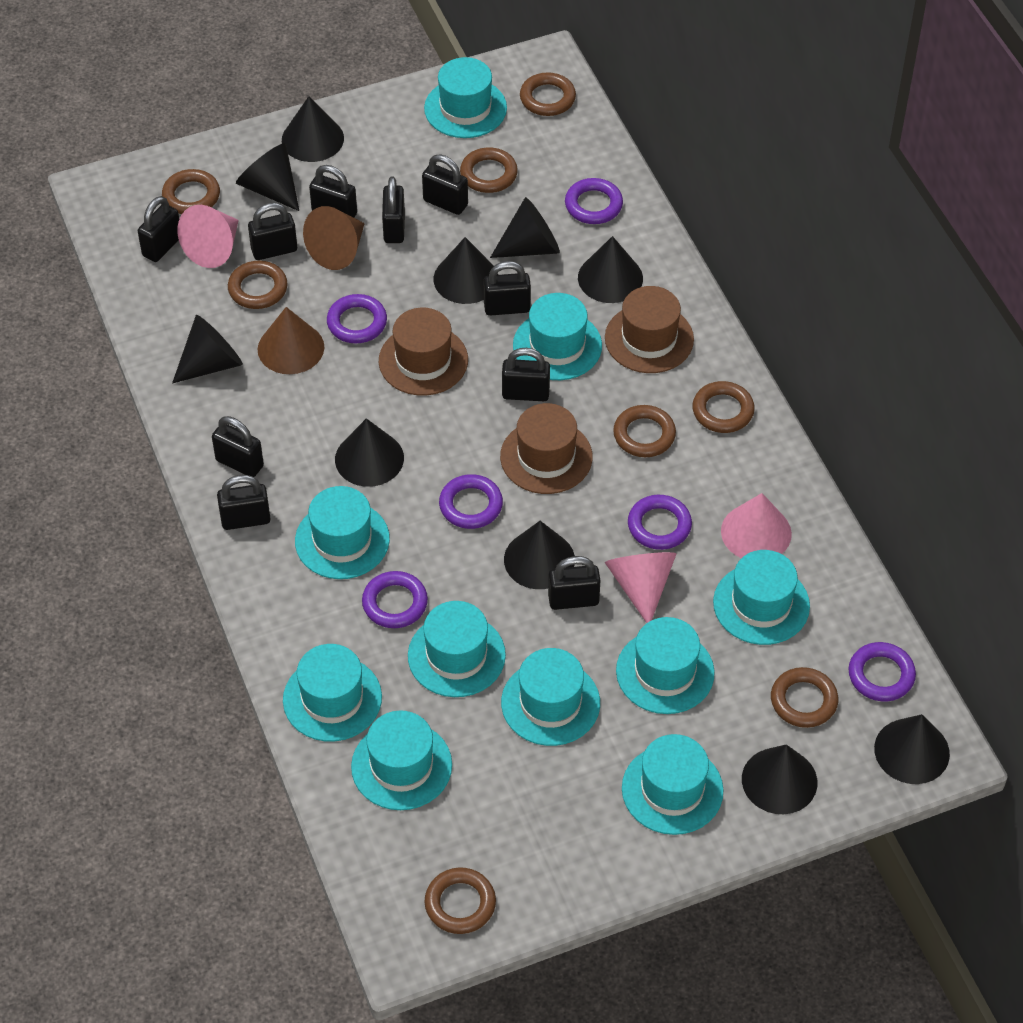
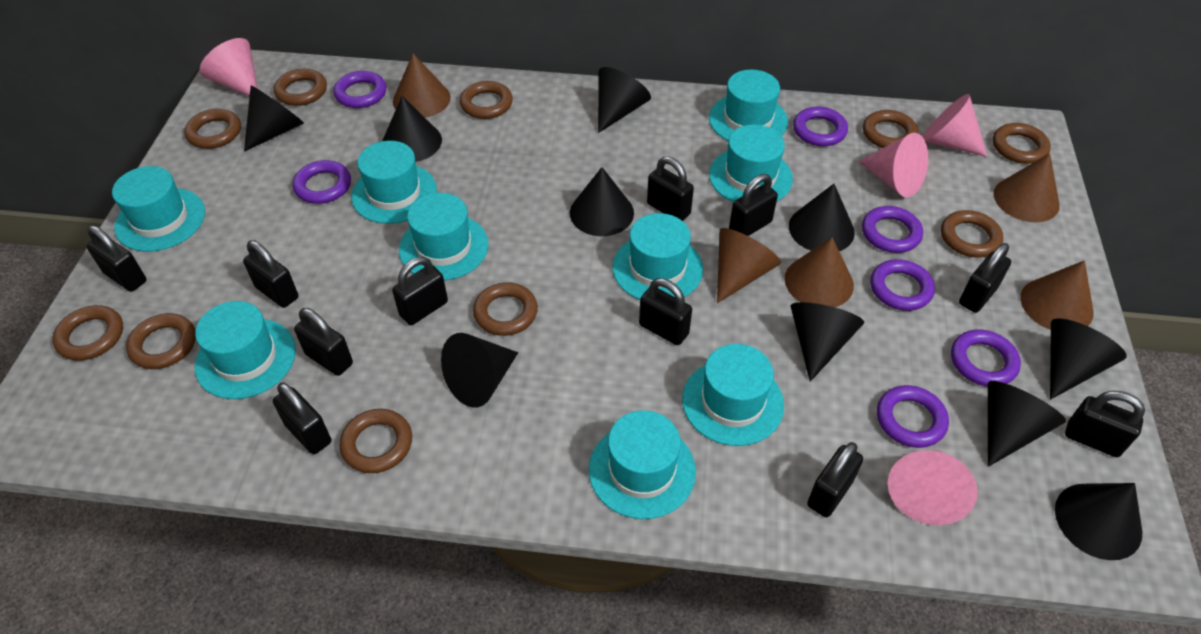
black padlock: [138,196,179,262] [212,416,264,477] [217,475,271,530] [248,203,297,260] [309,165,357,218] [382,176,405,243] [422,154,468,215] [484,261,531,316] [502,348,550,401] [548,556,600,610] = 10 -> [86,225,147,292] [243,241,298,308] [273,382,331,454] [294,308,353,376] [392,257,448,325] [639,278,692,345] [647,156,694,221] [729,174,778,236] [807,442,863,517] [959,243,1011,313] [1065,391,1145,457] = 11
brown cone: [258,307,324,374] [303,206,365,270] = 2 -> [393,54,451,118] [717,228,781,303] [785,237,854,307] [994,153,1060,222] [1020,260,1093,330] = 5
brown hat: [379,308,468,396] [500,403,593,494] [605,286,694,373] = 3 -> none = 0
brown ring: [162,169,220,214] [228,261,288,309] [425,867,496,934] [460,148,518,193] [520,72,576,116] [613,405,676,457] [692,381,755,433] [771,667,838,728] = 8 -> [53,305,123,361] [126,313,196,369] [184,109,241,149] [274,69,327,106] [340,409,412,473] [460,81,513,119] [473,282,538,336] [863,110,918,148] [941,210,1003,258] [993,123,1051,164] = 10
pink cone: [177,205,239,268] [605,552,676,623] [721,493,792,558] = 3 -> [199,38,258,96] [858,133,928,198] [888,450,978,525] [923,94,988,157] = 4
purple ring: [327,294,387,344] [362,571,428,628] [439,474,503,529] [565,178,623,224] [628,495,692,550] [849,642,916,701] = 6 -> [293,160,351,204] [334,71,386,108] [793,107,848,146] [862,206,923,253] [870,259,935,311] [877,385,949,448] [951,330,1021,386] = 7
turquoise hat: [283,644,382,742] [295,486,390,579] [351,710,452,810] [408,601,506,697] [424,57,507,138] [501,648,600,746] [513,293,602,380] [616,617,715,714] [622,734,724,835] [713,550,810,645] = 10 -> [112,166,205,252] [195,301,296,399] [351,141,437,224] [399,193,488,280] [589,410,696,519] [613,213,703,300] [682,344,784,446] [709,69,788,141] [709,125,793,202] = 9

